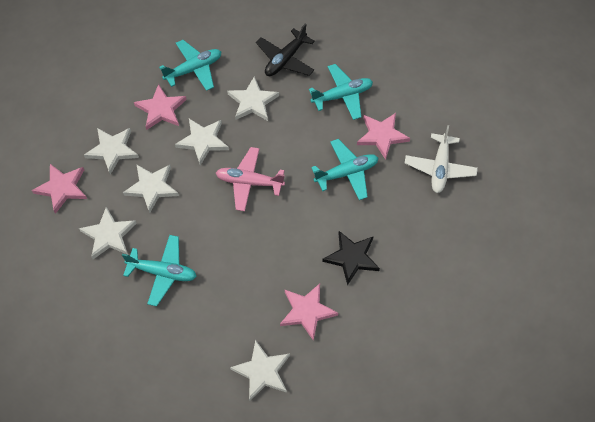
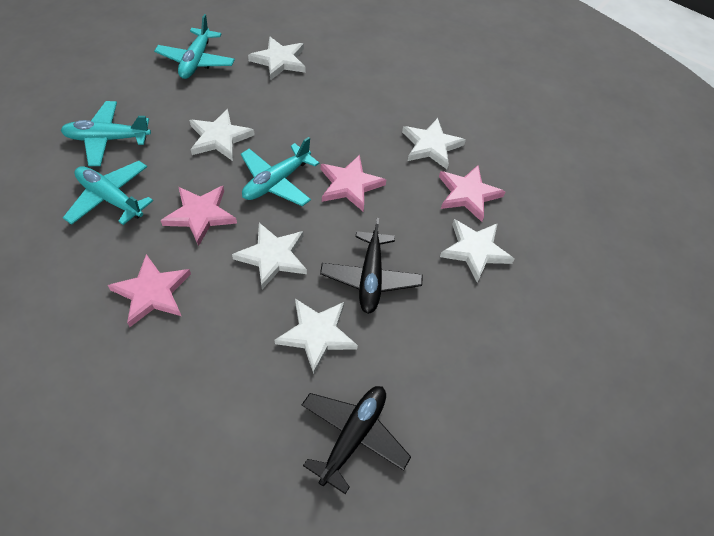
black plane: [256,24,315,76] = 1 -> [302,386,411,494] [320,218,423,314] = 2
black star: [322,231,380,285] = 1 -> none = 0
pink plane: [216,147,285,211] = 1 -> none = 0
white plane: [405,125,478,193] = 1 -> none = 0

